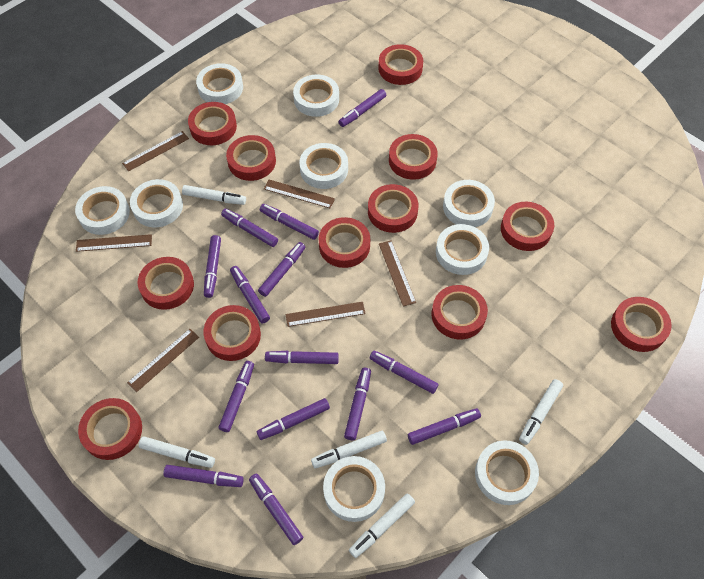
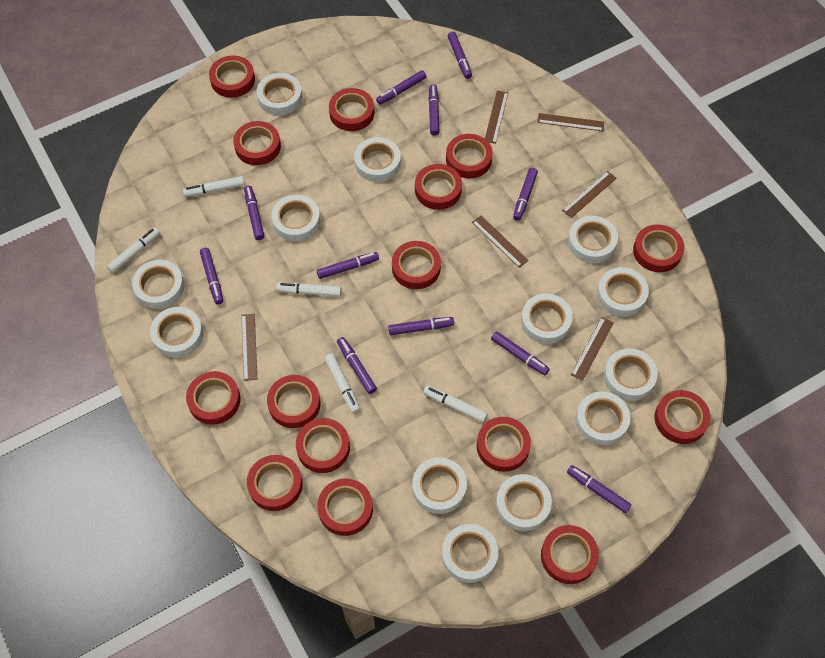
purple marker: [163,465,244,487] [204,235,221,298] [219,361,254,432] [221,208,278,247] [230,266,270,324] [249,473,303,545] [257,398,330,440] [258,242,305,297] [260,204,319,240] [265,351,339,364] [338,89,386,127] [344,368,371,440] [370,351,439,394] [408,408,481,445] = 14 -> [200,248,223,304] [244,186,264,240] [317,252,379,279] [337,337,377,394] [376,70,426,105] [388,317,454,335] [428,85,439,136] [448,32,472,79] [491,331,550,375] [513,168,538,221] [567,465,632,513] = 11
red tape: [78,398,142,460] [138,257,194,310] [188,102,237,145] [204,305,261,361] [226,135,276,181] [319,217,370,268] [368,184,419,233] [378,44,423,85] [389,134,438,180] [432,285,488,340] [501,202,554,251] [611,297,672,352] = 12 -> [186,371,240,425] [209,56,255,98] [233,121,281,165] [247,455,303,511] [267,375,321,428] [296,418,350,473] [317,479,373,536] [329,88,374,131] [392,241,441,289] [415,164,462,210] [446,134,493,179] [477,417,531,472] [541,525,599,584] [633,224,684,272] [654,390,710,444] = 15
white tape: [75,186,130,235] [130,179,183,227] [196,63,243,104] [293,74,339,117] [299,143,348,189] [323,456,385,522] [436,224,489,275] [443,180,495,227] [475,440,539,505] = 9 -> [132,260,184,309] [150,307,203,358] [256,73,302,115] [271,195,320,242] [354,137,401,182] [412,457,467,514] [442,524,498,583] [496,474,552,531] [521,294,573,344] [568,216,618,263] [576,392,630,446] [597,267,649,317] [604,348,658,401] = 13

